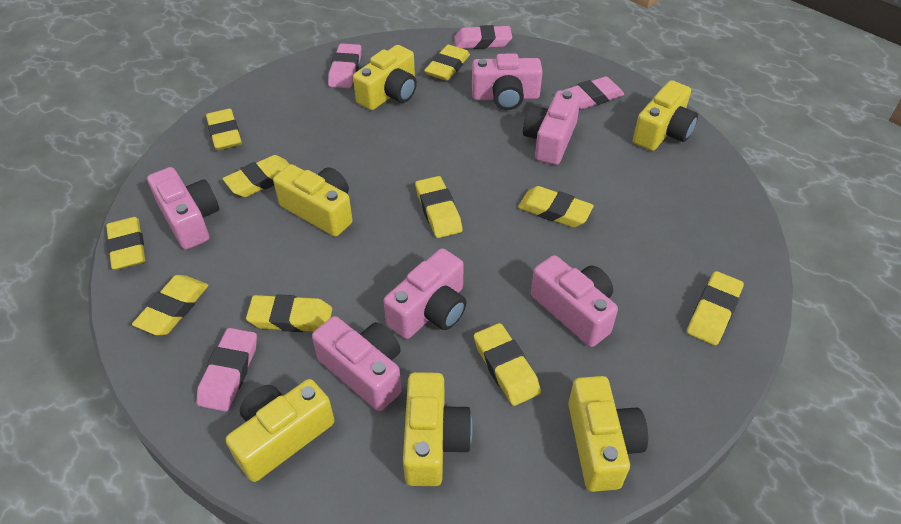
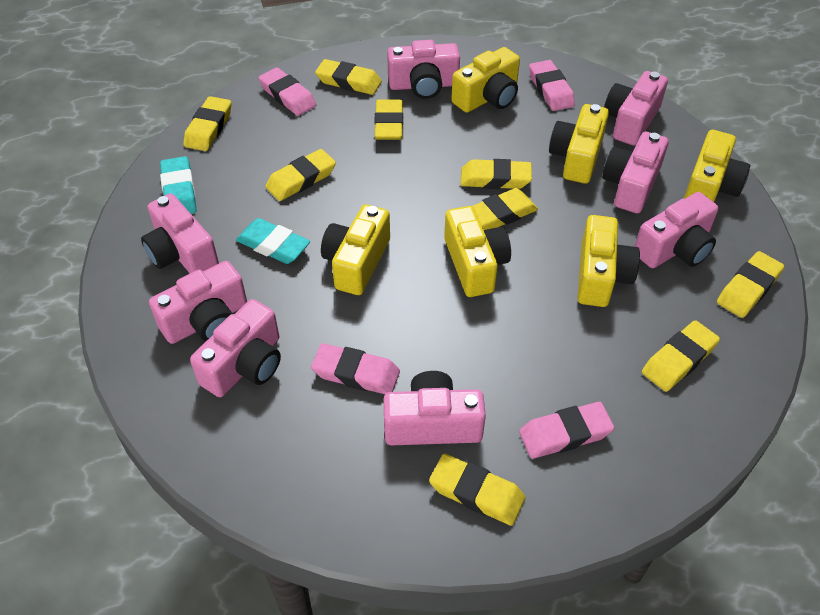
pink camera: [147,167,219,250] [312,316,402,411] [384,248,467,339] [472,53,543,110] [523,90,581,165] [531,255,618,347] = 6 -> [141,193,219,273] [149,261,247,344] [190,299,281,397] [384,371,486,445] [387,40,460,99] [602,132,669,213] [604,71,668,146] [635,192,719,268] = 8
turquoise eraser: none = 0 -> [160,156,197,214] [236,218,310,264] = 2
yellow eraser: [106,217,145,270] [132,275,208,335] [206,109,242,150] [223,155,290,197] [246,294,332,332] [415,176,462,238] [424,45,470,81] [474,323,541,406] [518,186,594,227] [687,271,744,345] = 10 -> [183,96,231,151] [265,149,336,201] [315,59,382,95] [374,100,403,140] [429,454,525,526] [461,159,532,189] [472,188,538,230] [642,320,720,392] [717,251,784,318] = 9

